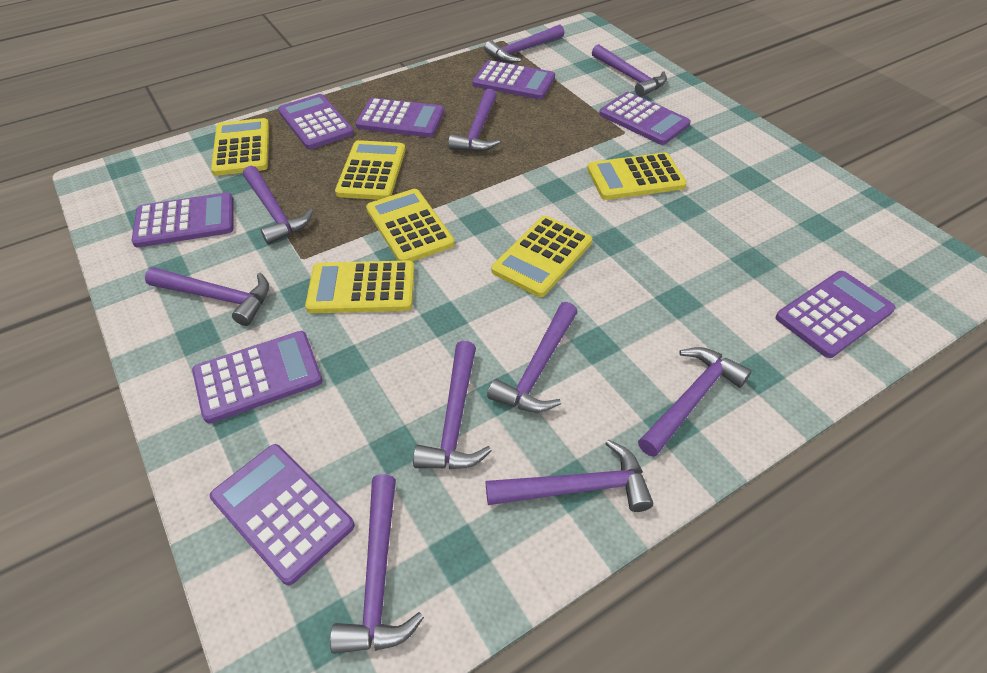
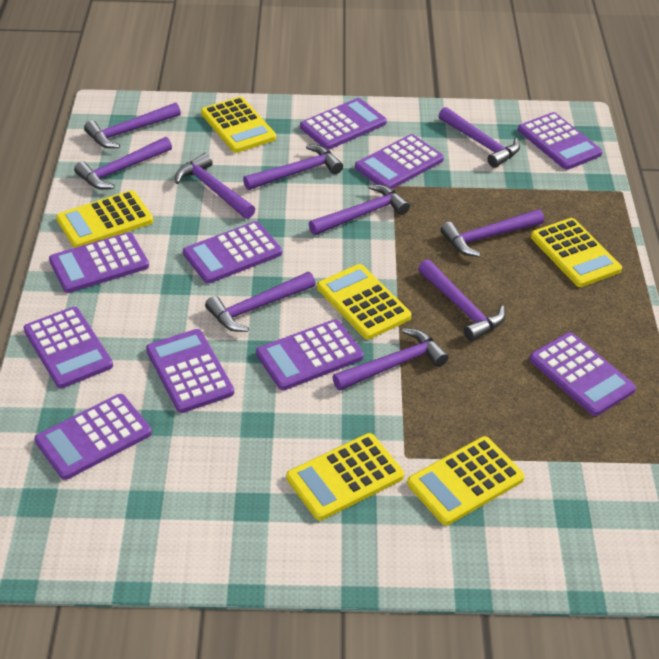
purple calculator: [131,192,234,248] [192,331,323,423] [210,444,355,585] [278,94,354,149] [356,98,444,137] [472,60,555,99] [599,92,691,145] [776,271,895,358] = 8 -> [23,307,113,388] [35,394,152,480] [49,232,149,293] [146,329,234,413] [183,221,282,283] [256,319,364,390] [300,98,387,150] [355,134,444,189] [518,112,603,170] [529,332,636,416] = 10

